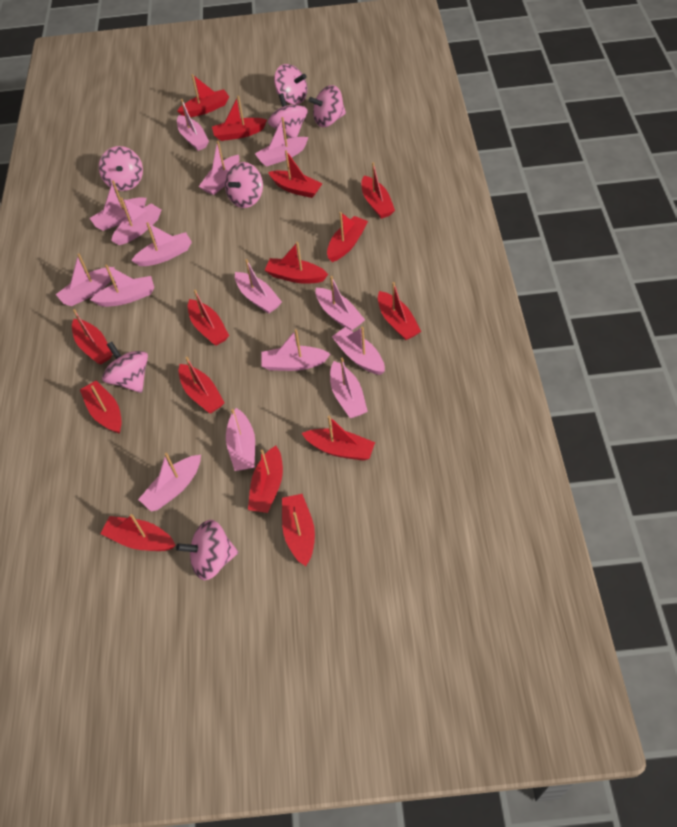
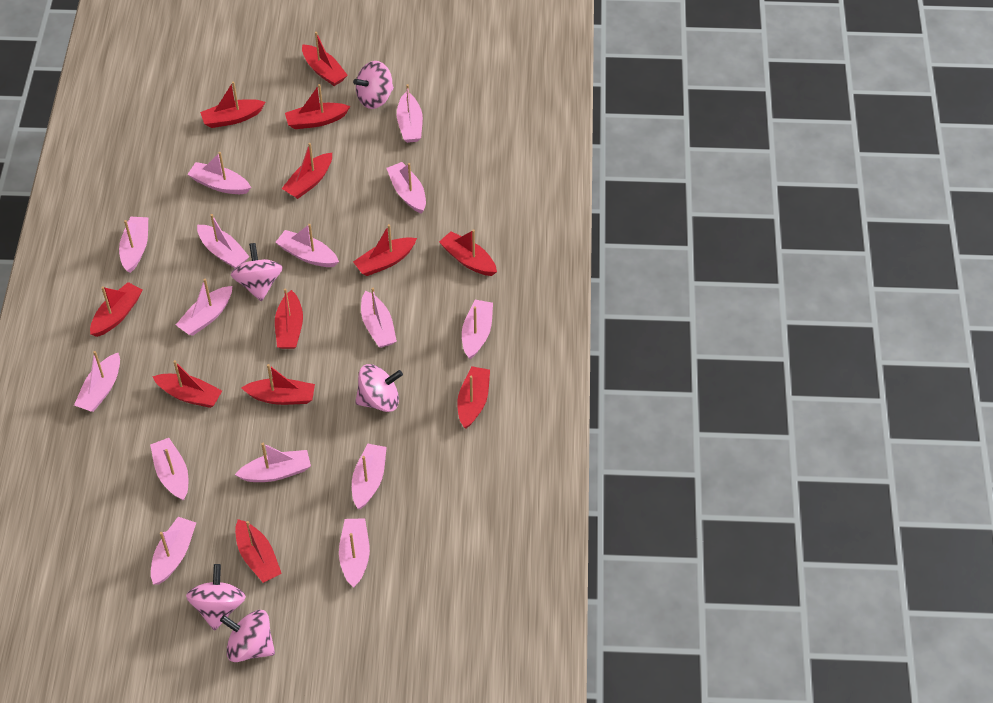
pink spinning top: [99,146,143,191] [102,342,148,393] [176,520,238,580] [225,162,263,208] [268,93,308,138] [274,64,307,105] [309,85,346,127] = 7 -> [186,564,246,631] [220,610,275,662] [231,243,283,302] [353,61,394,109] [355,364,403,412] = 5
red boat: [72,309,113,364] [80,381,122,434] [101,514,175,551] [177,74,229,117] [179,357,225,413] [188,289,229,346] [212,96,267,141] [248,446,283,513] [265,242,328,284] [268,150,322,198] [282,494,315,566] [302,416,375,461] [327,212,368,262] [361,162,395,219] [378,282,421,340] = 15 -> [90,282,142,337] [152,360,222,408] [200,81,265,128] [235,519,282,583] [241,364,315,405] [275,288,303,349] [281,143,332,199] [285,84,350,129] [302,32,348,86] [353,224,417,276] [439,229,497,276] [457,366,490,429] = 12

